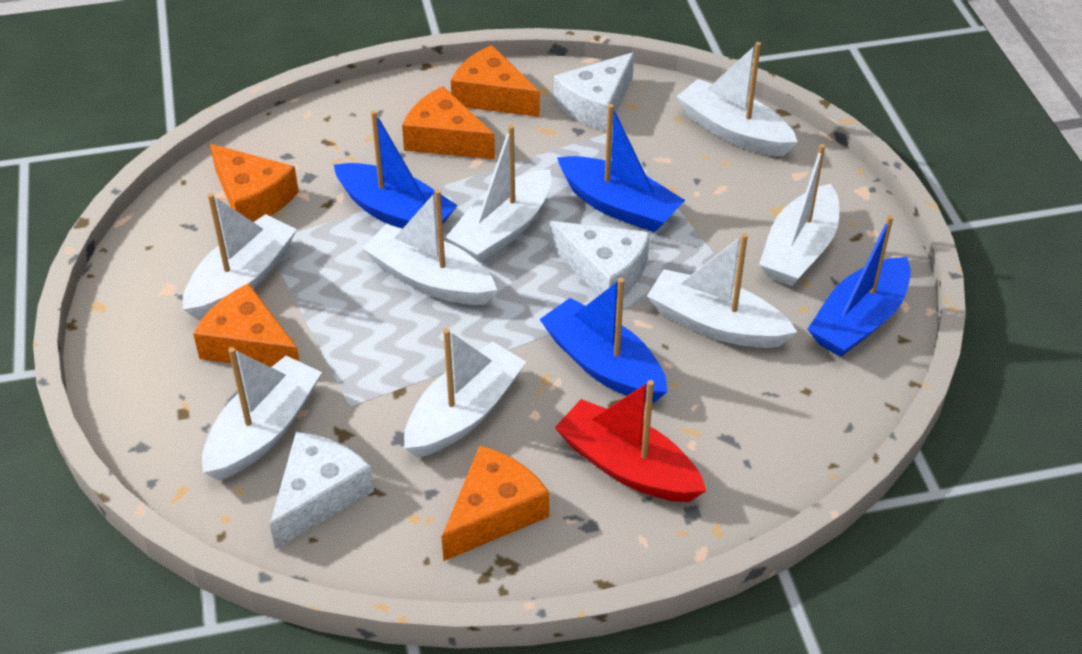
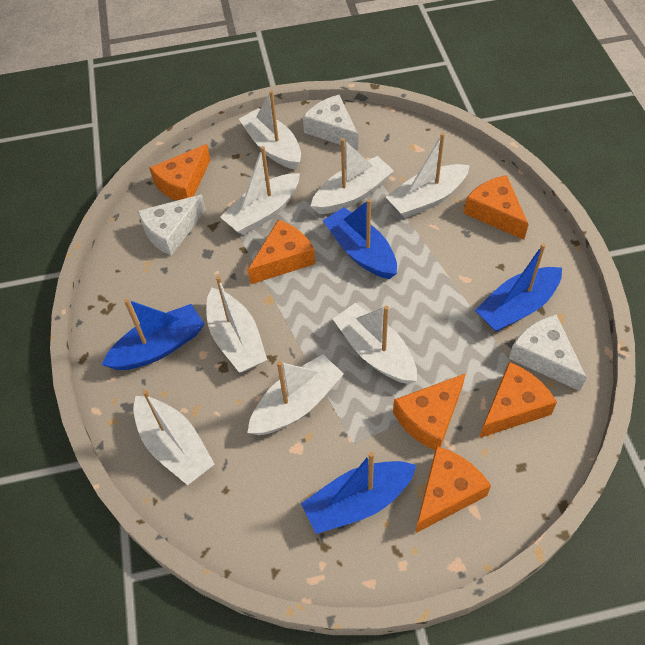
orange cheese: [193,283,300,367] [210,144,299,222] [402,86,495,159] [442,446,549,561] [451,45,540,117] = 5 -> [149,144,211,201] [248,220,315,284] [393,373,466,450] [415,446,491,533] [464,175,529,240] [479,362,557,438] = 6
red boat: [554,380,706,502] = 1 -> none = 0

